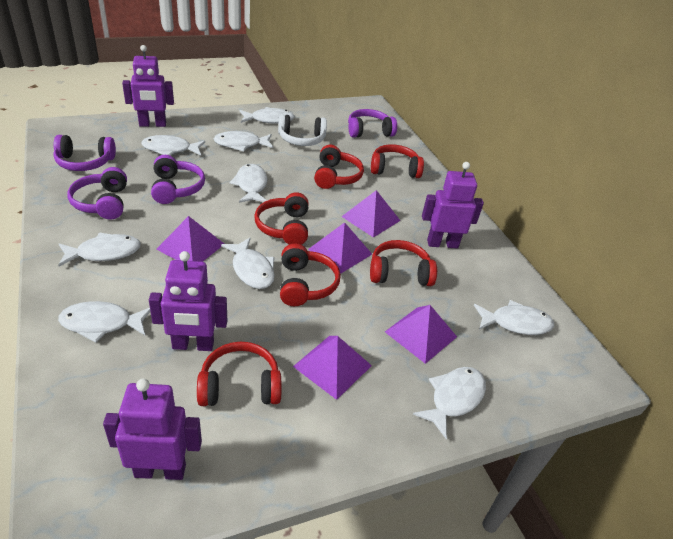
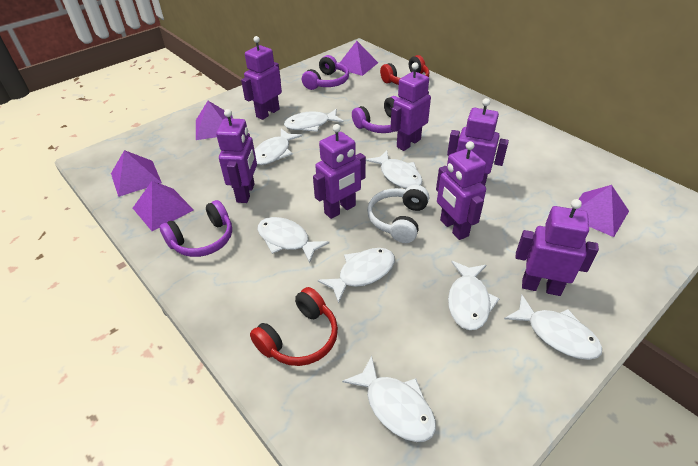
purple headphones: [53,135,116,171] [67,167,127,220] [151,155,205,204] [348,109,397,138] = 4 -> [159,200,232,257] [302,55,349,90] [352,96,398,133] = 3
purple robot: [103,378,202,480] [122,45,174,127] [149,251,227,351] [422,162,484,249] = 4 -> [216,109,257,203] [241,36,282,120] [313,124,366,219] [391,62,431,151] [436,141,486,240] [447,98,509,186] [516,199,599,296] = 7
red headphones: [197,342,281,406] [254,192,309,245] [280,244,340,306] [314,145,364,189] [370,240,437,286] [371,144,424,178] = 6 -> [250,287,338,366] [380,55,429,85] = 2
white fish: [58,232,141,267] [58,301,151,343] [142,135,205,156] [214,131,273,152] [221,237,275,289] [229,164,267,203] [240,107,295,124] [413,367,486,439] [474,300,554,335] = 9 -> [255,129,302,165] [258,217,329,264] [284,109,344,132] [318,248,395,304] [342,355,436,442] [366,150,422,189] [448,261,500,330] [504,294,602,360] = 8

